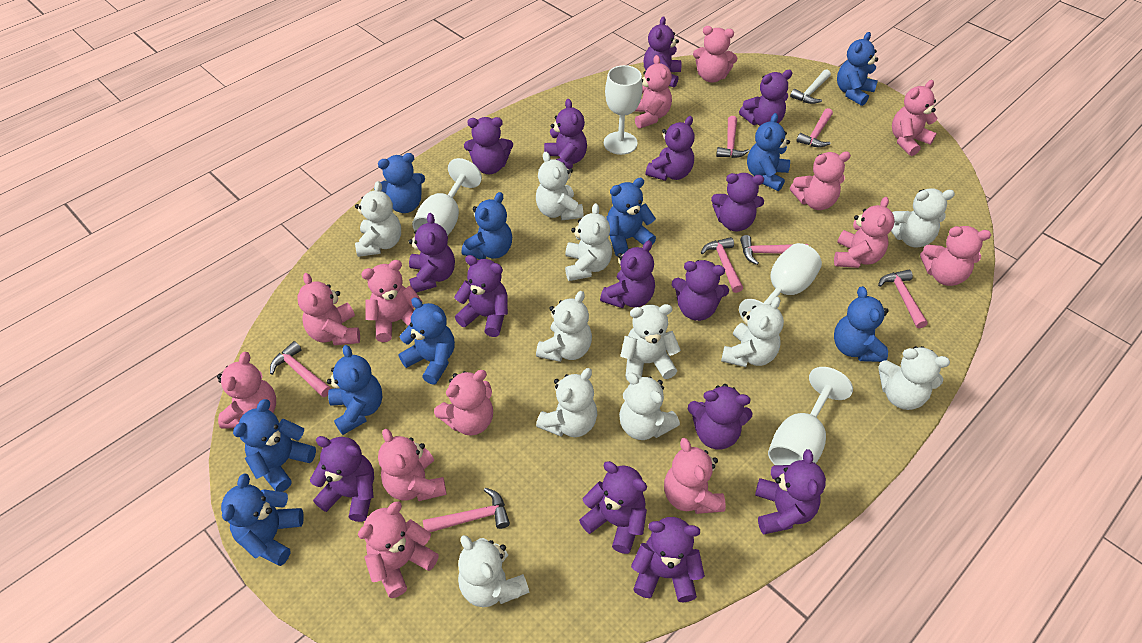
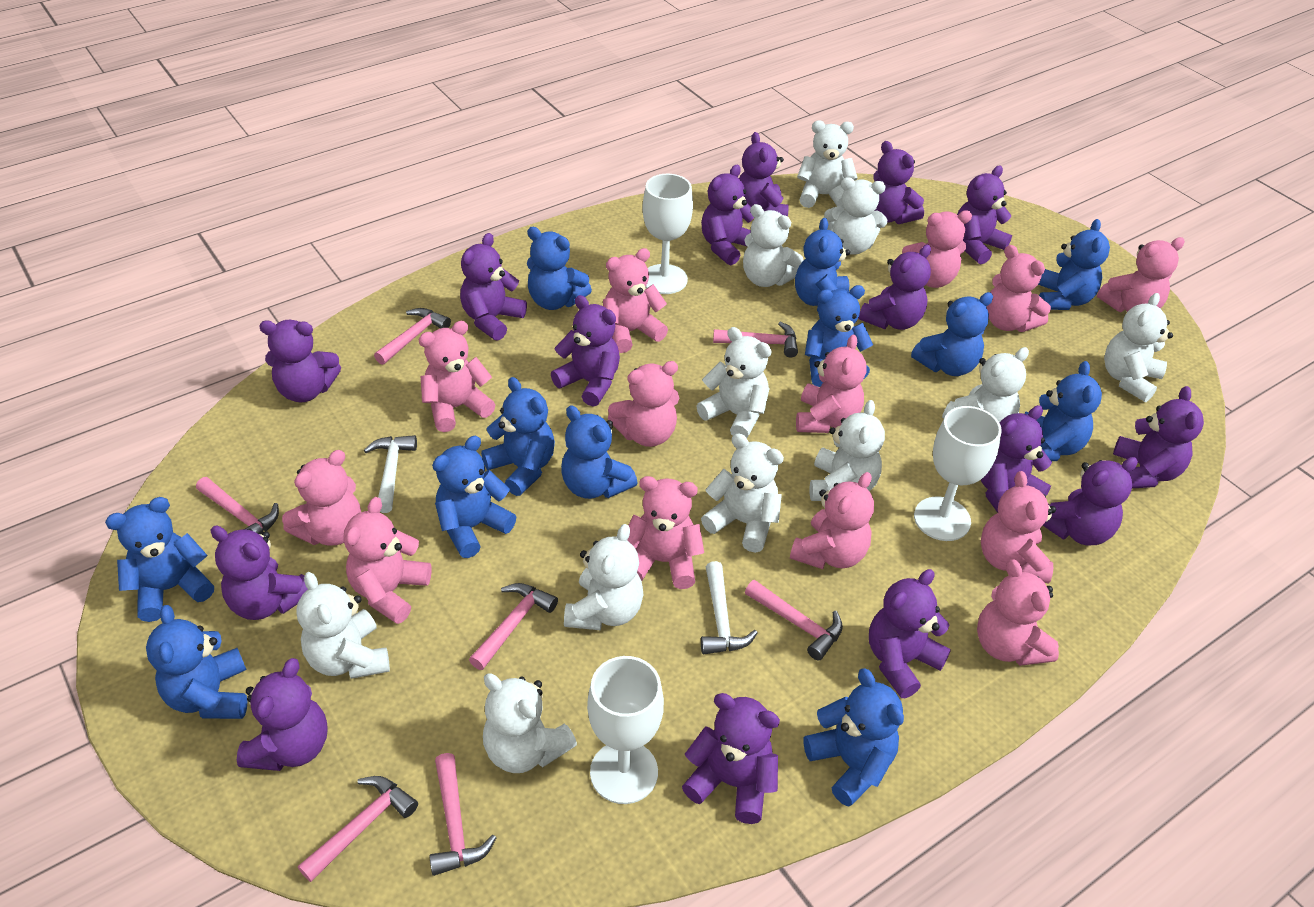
blue teddy bear: [221,473,304,566] [233,399,316,492] [327,345,382,435] [374,153,425,213] [399,297,455,385] [462,192,512,259] [607,178,656,256] [747,113,790,191] [834,286,889,362] [837,32,878,106] = 10 -> [105,497,214,622] [146,605,248,719] [432,436,516,558] [481,377,555,496] [527,227,592,310] [561,405,638,499] [795,218,850,312] [803,668,904,807] [805,285,873,387] [911,292,993,376] [1025,361,1102,461] [1038,219,1110,310] = 12
white goblet: [412,158,482,236] [604,65,642,155] [739,243,822,320] [768,367,853,465] = 4 -> [587,656,664,804] [642,174,693,294] [914,406,1002,541] = 3
white hammer: [790,69,831,104] = 1 -> [364,435,417,513] [701,561,757,654] = 2

